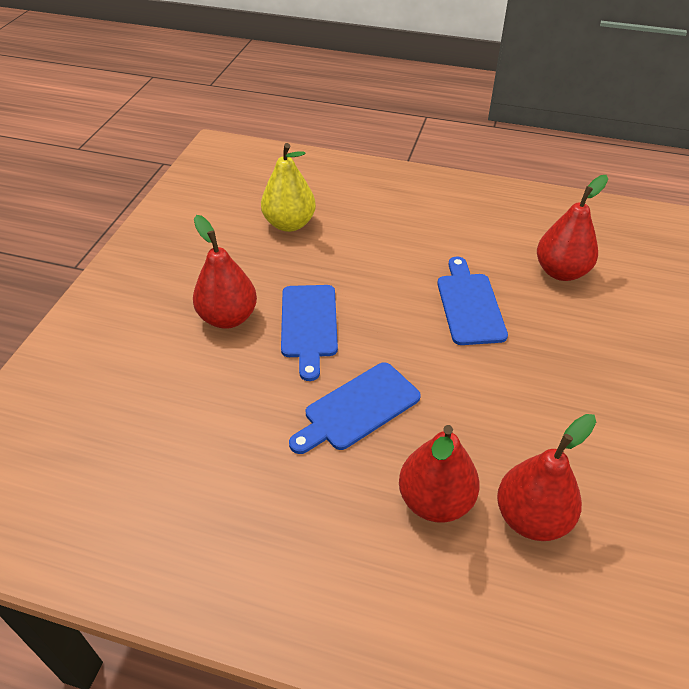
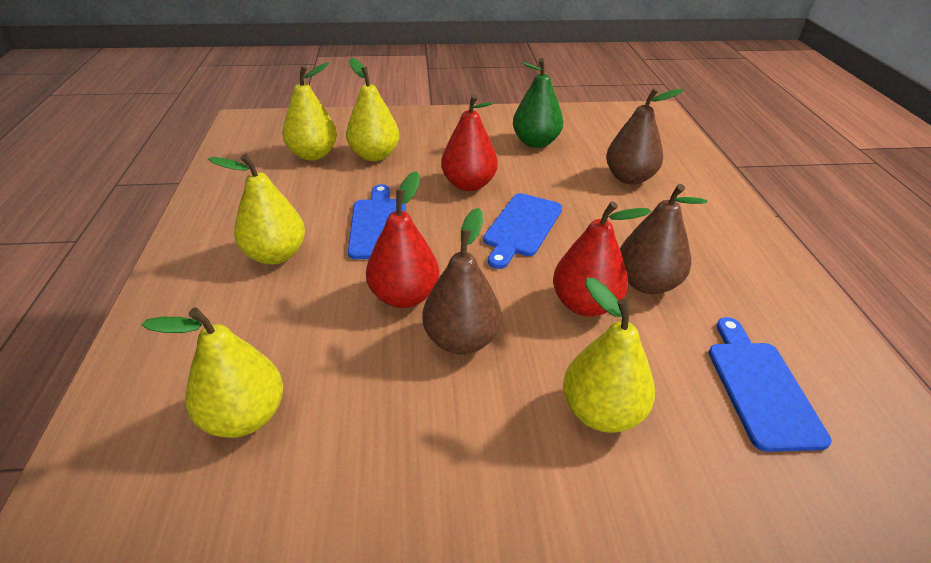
brown pear: none = 0 -> [422,208,502,355] [606,88,683,184] [620,184,707,294] = 3
green pear: none = 0 -> [513,58,563,148] = 1
red pear: [193,215,257,329] [399,425,480,523] [497,414,596,541] [537,175,608,281] = 4 -> [366,171,439,308] [441,94,498,191] [553,201,651,317] = 3
yellow pear: [261,143,316,232] = 1 -> [142,307,283,438] [208,154,305,265] [282,62,337,160] [346,58,399,161] [563,278,655,433] = 5

